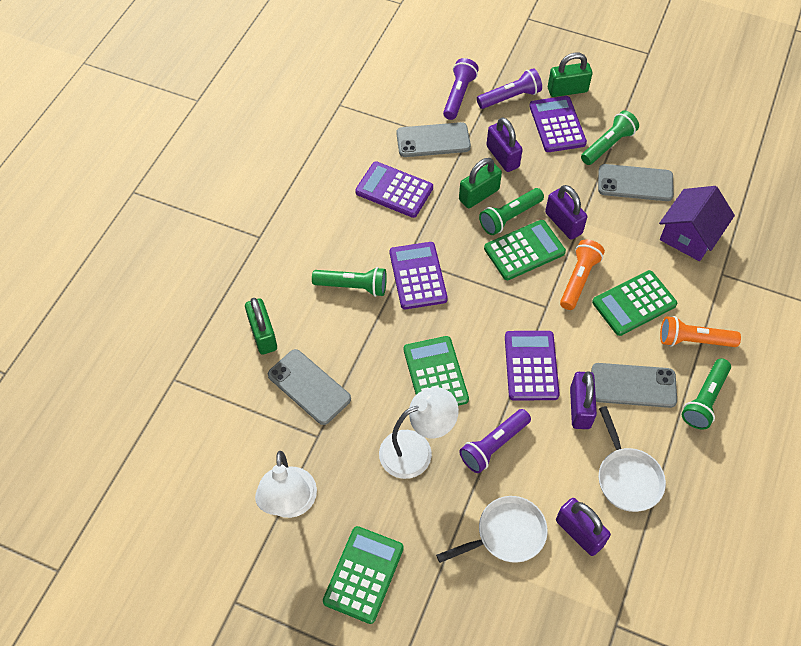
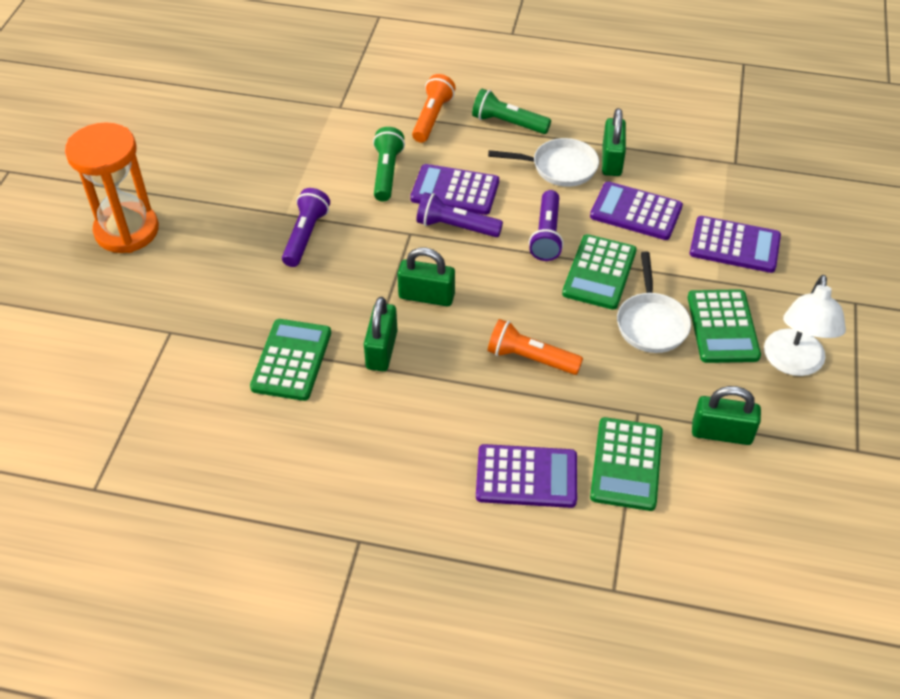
green flashlight: [312,267,387,297] [479,188,544,235] [581,110,639,165] [682,358,731,429] = 4 -> [373,127,405,202] [472,89,551,134] = 2
green padlock: [245,298,277,355] [459,158,502,208] [548,53,592,97] = 3 -> [364,297,398,371] [397,248,455,306] [602,108,626,176] [692,386,761,445] = 4
grey phone: [268,349,351,425] [396,122,471,157] [591,363,677,408] [598,164,674,201] = 4 -> none = 0
orange hourglass: none = 0 -> [65,122,159,253] = 1
purple house: [659,186,735,261] = 1 -> none = 0
purple padlock: [486,117,523,172] [545,185,587,240] [556,498,611,556] [570,371,597,429] = 4 -> none = 0
white lamp: [255,451,317,518] [379,387,459,479] = 2 -> [764,275,846,376] = 1

